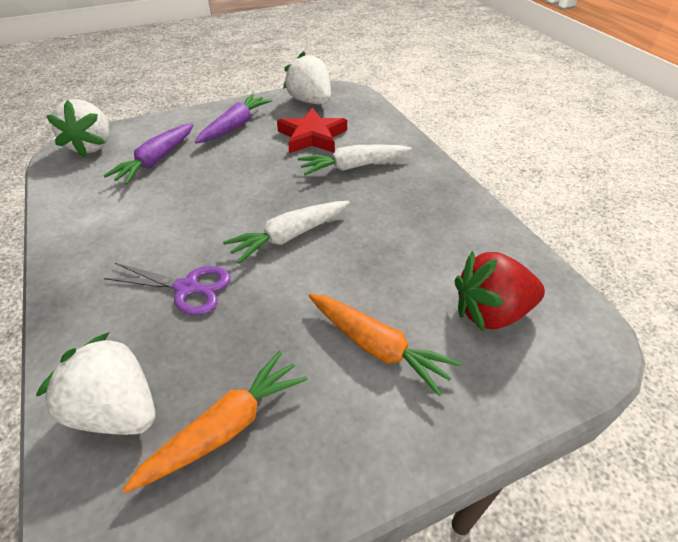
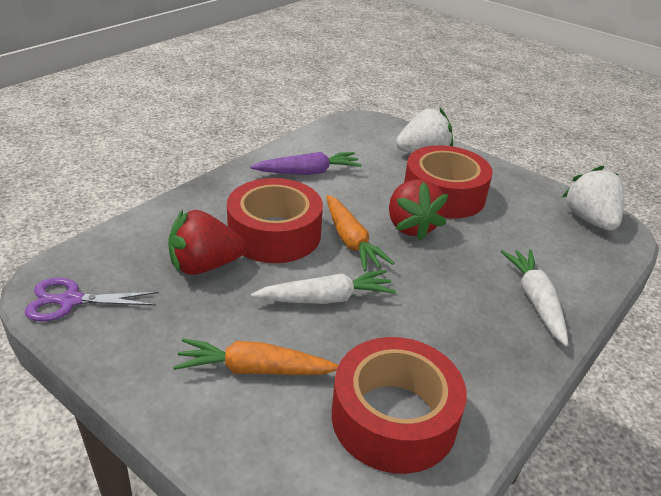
purple carrot: [103,123,193,185] [195,94,272,144] = 2 -> [250,152,362,175] = 1
red star: [277,107,347,153] = 1 -> none = 0
red strawberry: [455,251,545,332] = 1 -> [168,210,246,275] [389,179,448,241] = 2
red tape: none = 0 -> [227,178,323,263] [332,337,467,474] [404,145,493,218] = 3
white strawberry: [36,332,155,435] [46,99,109,157] [283,51,331,105] = 3 -> [396,108,453,153] [562,166,624,231] = 2

